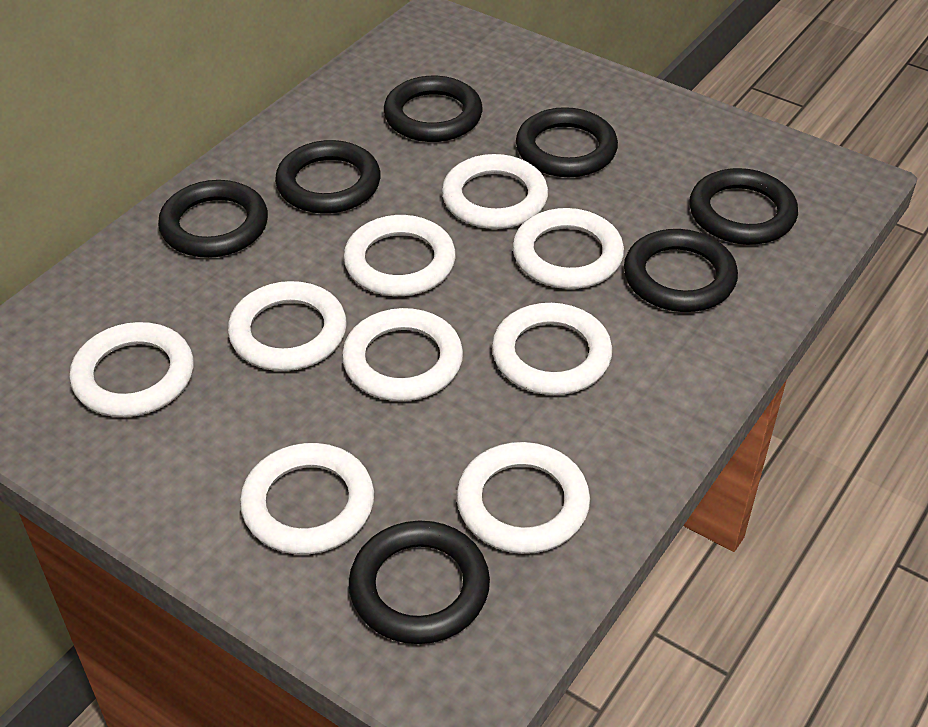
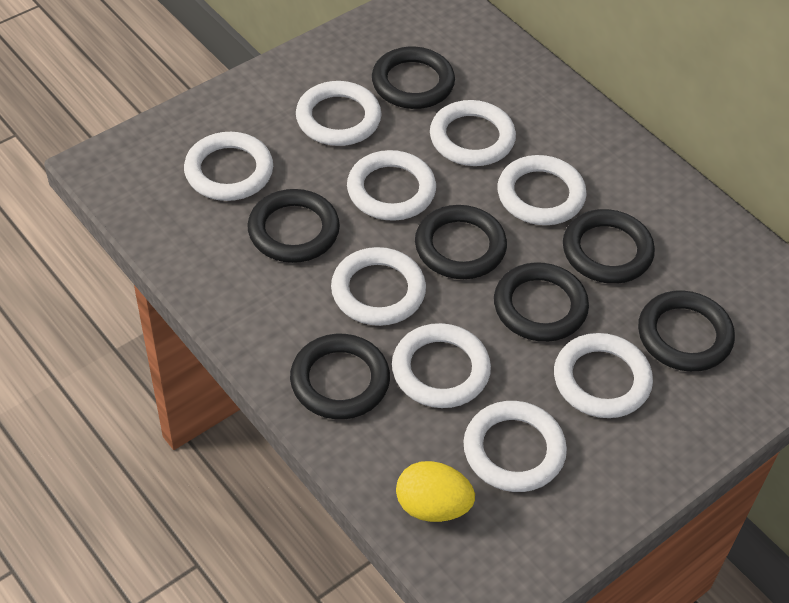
yellow egg: none = 0 -> [396,461,475,522] = 1

